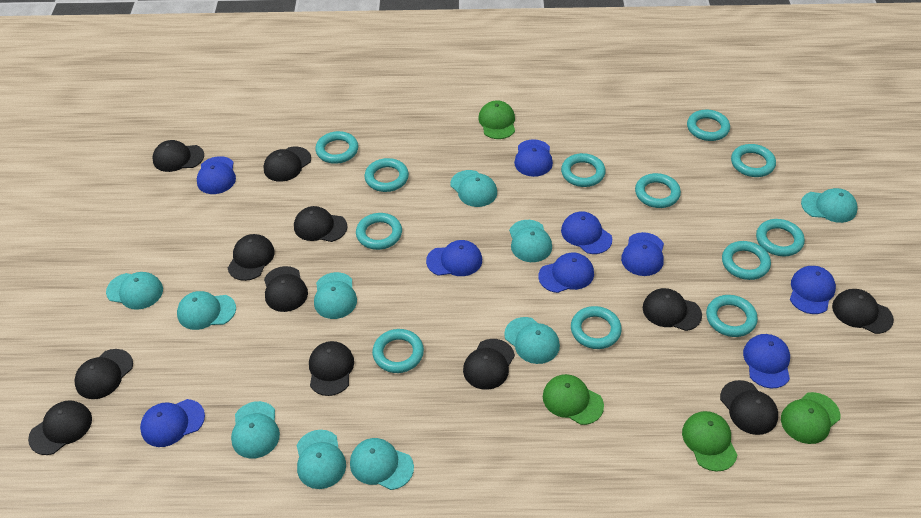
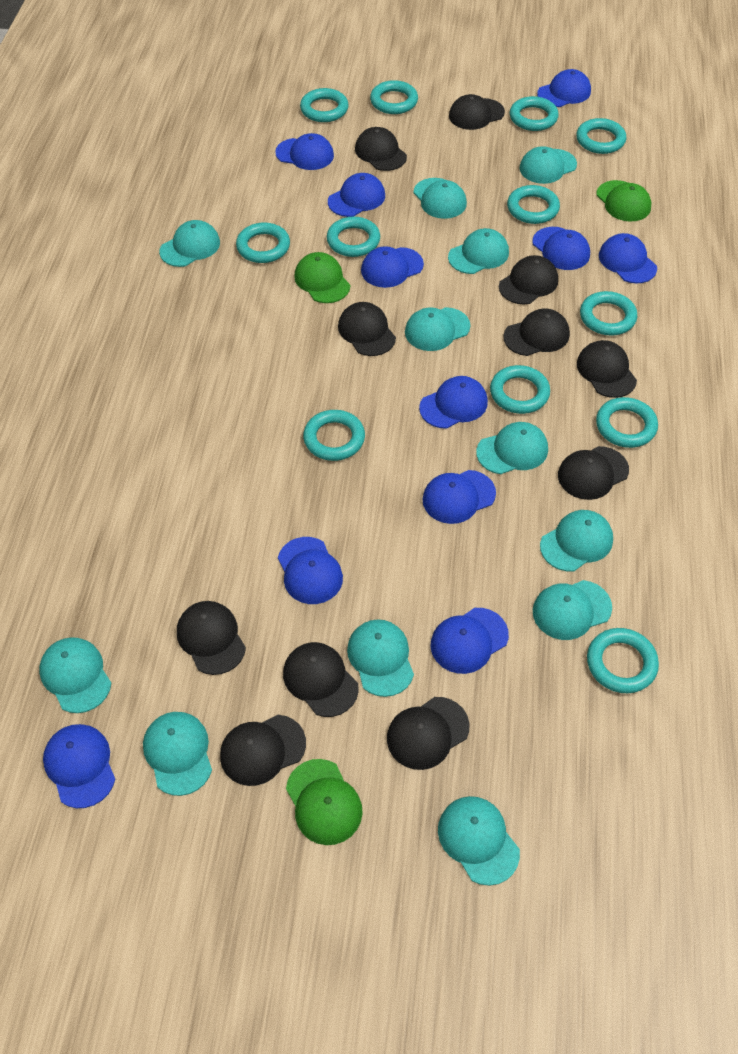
black cap: [28,400,92,455] [74,349,133,399] [153,140,204,172] [228,234,275,281] [264,147,311,182] [264,266,308,312] [294,206,348,242] [309,341,354,396] [463,339,515,390] [643,288,702,331] [720,380,778,435] [832,289,894,334] = 12 -> [177,601,246,675] [220,715,306,786] [283,642,359,717] [338,302,396,356] [355,127,407,171] [387,697,469,770] [449,94,505,130] [499,255,558,305] [503,309,570,356] [558,446,629,500] [577,340,637,398] = 11
blue cap: [140,399,205,447] [197,156,236,194] [426,240,482,276] [514,139,553,177] [538,253,594,293] [561,211,612,254] [621,232,664,276] [743,334,790,388] [790,266,836,314] = 9 -> [43,724,115,808] [275,133,334,170] [278,537,343,604] [328,173,385,217] [361,246,424,288] [419,376,488,429] [422,470,496,524] [431,608,509,674] [532,227,590,270] [537,69,591,107] [599,233,657,284] = 11
green cap: [478,100,515,139] [543,374,604,425] [682,411,737,472] [781,392,840,444] = 4 -> [286,759,363,845] [294,252,350,303] [596,180,651,222] = 3
turquoise cap: [106,272,163,310] [177,291,236,330] [231,401,280,459] [297,430,346,489] [314,272,357,319] [350,438,414,490] [450,170,497,207] [504,317,560,364] [509,220,552,262] [801,188,858,223] = 10 -> [39,637,111,713] [143,712,212,796] [159,220,220,267] [347,619,414,697] [405,307,470,351] [414,178,467,219] [438,796,520,886] [448,228,509,274] [476,422,548,474] [520,146,577,184] [533,580,612,640] [540,510,613,571] = 12

